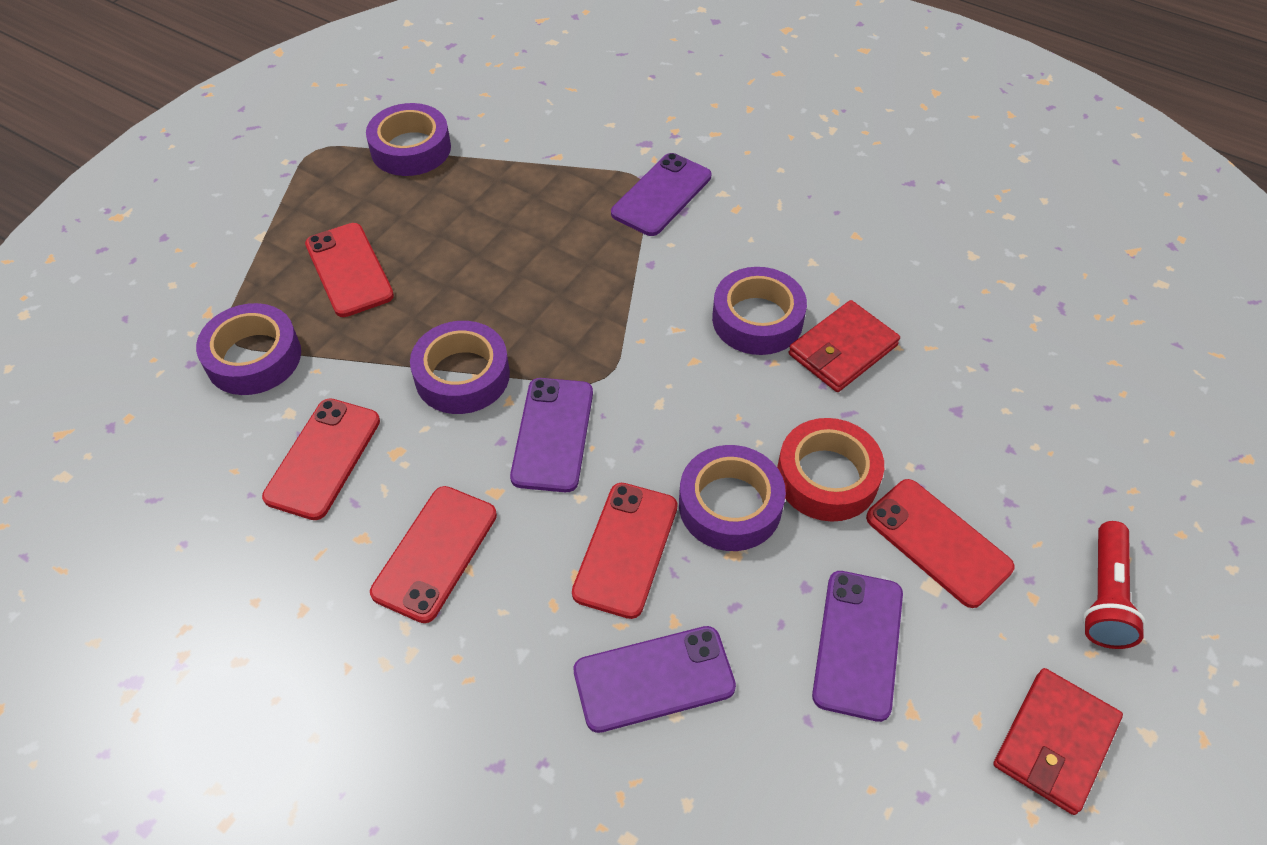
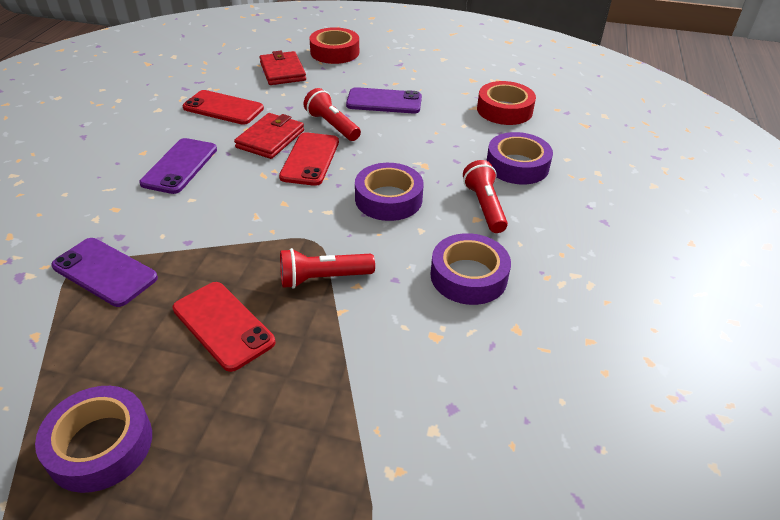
purple phone: [510,378,593,492] [574,626,736,733] [611,153,711,236] [812,571,903,722] = 4 -> [51,238,158,307] [139,138,217,194] [346,87,422,114] = 3
purple tape: [196,303,301,395] [366,103,451,176] [410,321,510,414] [679,445,786,551] [712,267,807,355] = 5 -> [35,386,152,493] [355,163,424,221] [431,233,511,305] [486,132,553,184] = 4
red flashlight: [1083,521,1146,649] = 1 -> [280,248,375,289] [303,88,361,141] [463,160,508,233] = 3
red phone: [262,398,380,520] [305,223,394,317] [370,486,497,623] [572,483,678,619] [866,479,1015,608] = 5 -> [173,282,275,372] [183,90,264,125] [279,132,339,186] = 3
red tape: [777,418,884,522] = 1 -> [309,27,359,64] [477,81,536,125] = 2

